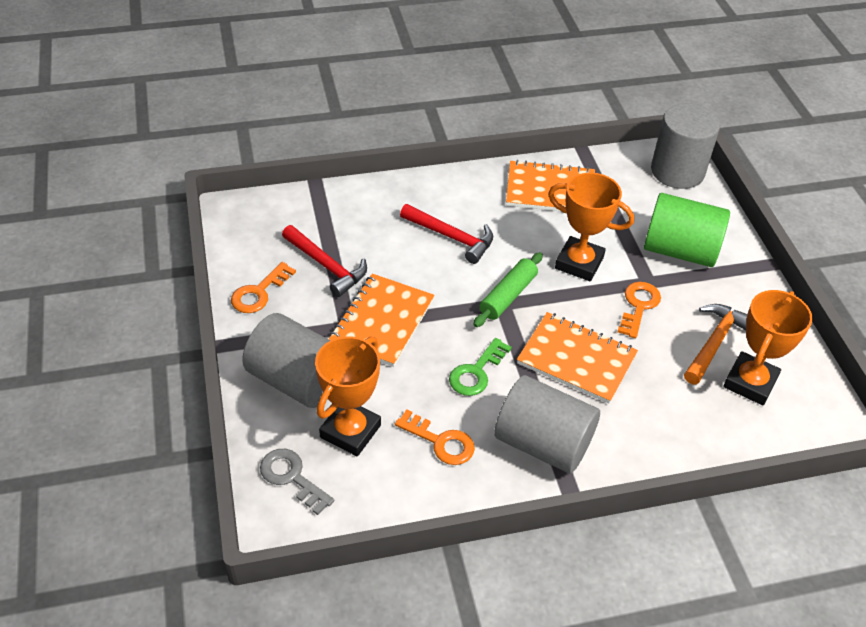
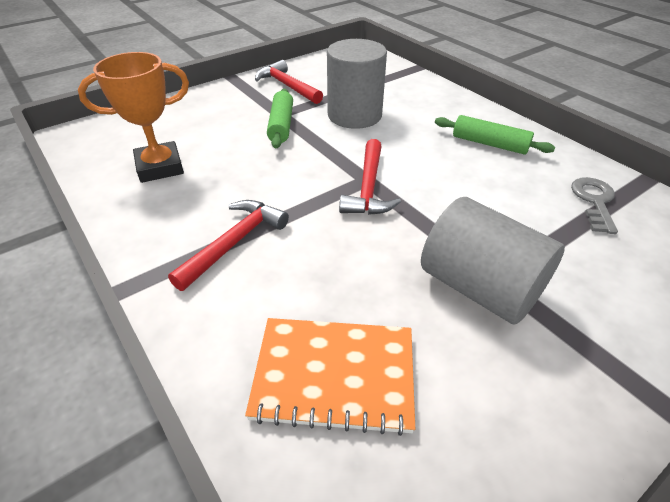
green cylinder: [644,193,730,267] = 1 -> none = 0
green key: [449,338,512,396] = 1 -> none = 0
green rolling pin: [473,252,543,327] = 1 -> [267,88,293,148] [435,115,555,155] = 2
grey cylinder: [242,313,330,408] [494,375,600,473] [651,103,720,189] = 3 -> [327,39,387,129] [421,197,565,325] = 2
orange hammer: [684,304,747,384] = 1 -> none = 0
orange key: [231,262,296,313] [395,409,475,465] [617,282,661,338] = 3 -> none = 0
orange notebook: [328,274,435,367] [506,160,595,211] [517,312,638,404] = 3 -> [245,318,415,436] = 1
orange trophy: [315,336,381,456] [548,173,634,281] [723,290,812,405] = 3 -> [78,52,189,183] = 1
red hammer: [282,225,367,297] [400,204,493,264] = 2 -> [168,200,289,291] [255,60,323,104] [339,139,401,215] = 3

